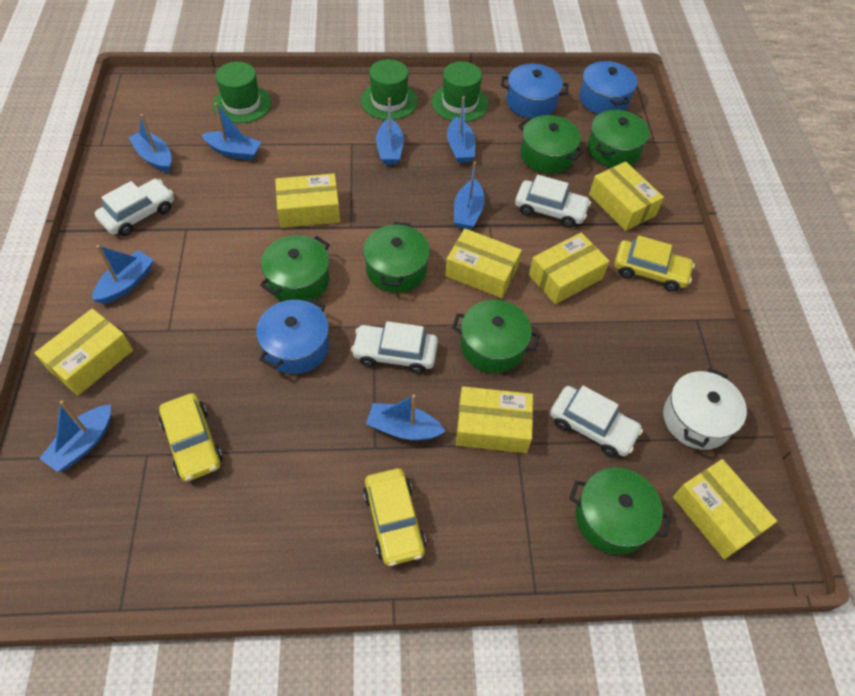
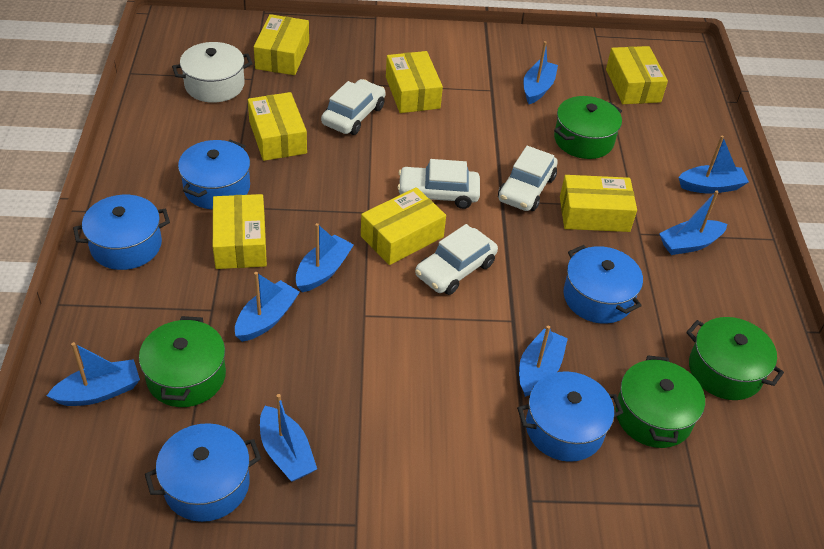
blue pot: [256,298,329,374] [501,64,568,119] [579,60,638,114] = 3 -> [73,195,170,270] [145,423,261,522] [178,140,250,210] [517,371,623,462] [563,245,643,324] = 5
green hat: [213,62,271,123] [361,59,418,120] [432,61,488,122] = 3 -> none = 0
green pot: [260,235,330,302] [363,222,430,293] [452,300,540,373] [518,115,584,174] [569,468,671,555] [588,110,649,167] = 6 -> [139,316,226,407] [554,96,622,159] [615,355,705,448] [686,317,784,400] = 4
yellow car: [159,393,223,482] [363,468,426,566] [614,235,695,292] = 3 -> none = 0

